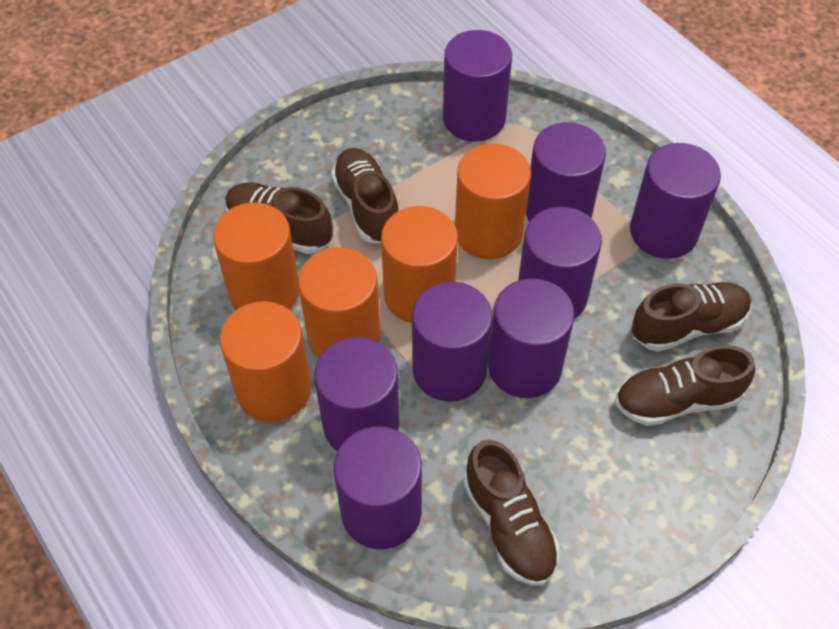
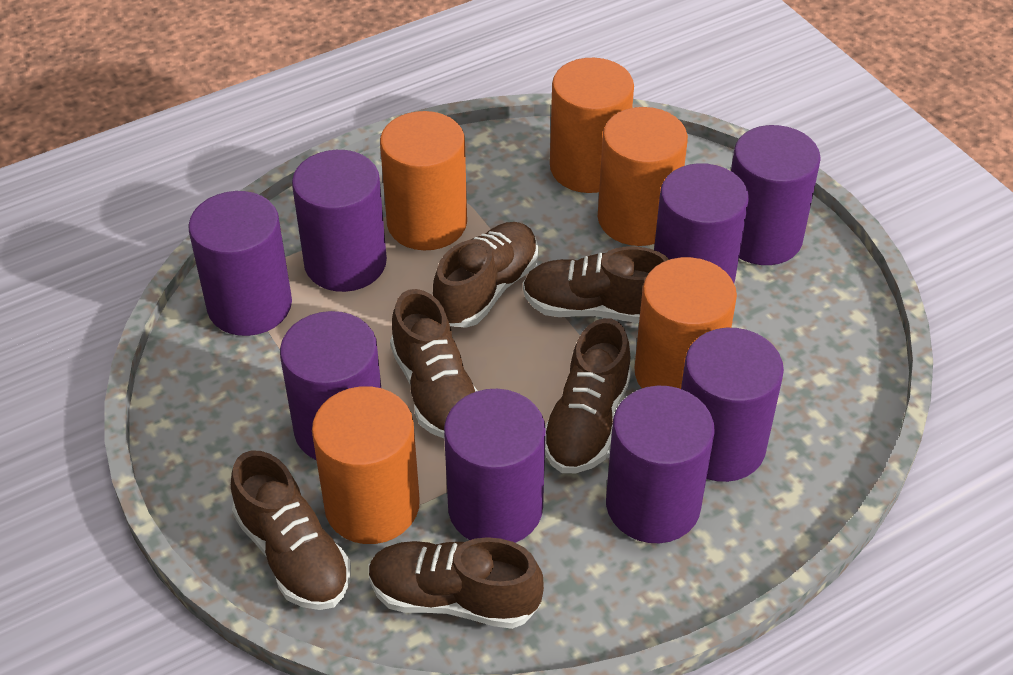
brown shoe: [225,182,333,254] [331,148,398,243] [464,440,560,586] [615,345,755,426] [632,282,751,352] = 5 -> [231,451,351,610] [369,537,544,629] [390,289,478,438] [433,222,538,328] [523,246,669,323] [545,318,632,473] = 6

